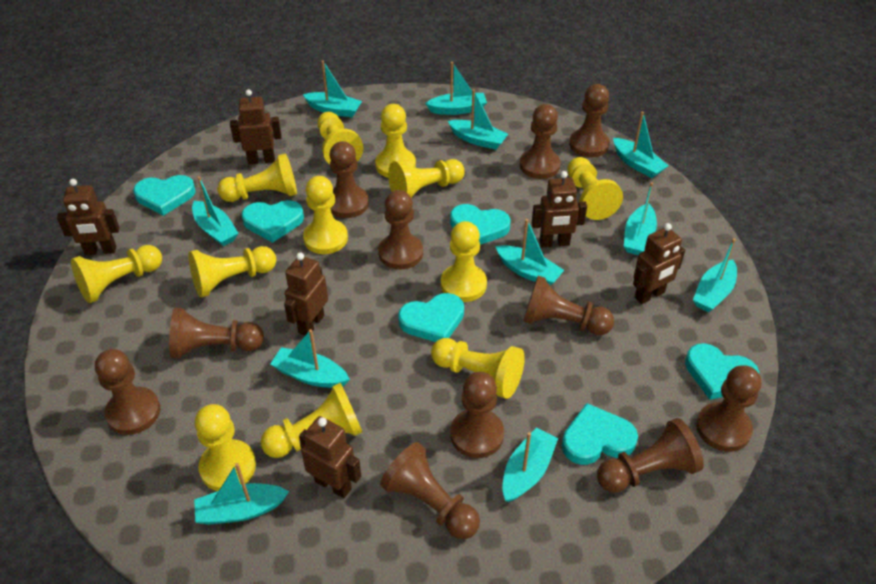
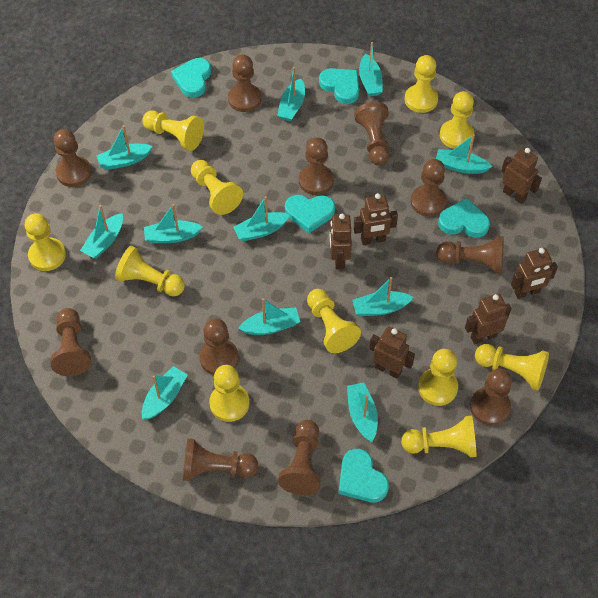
turquoise heart: [133,175,196,216] [241,200,304,243] [398,293,464,342] [450,204,510,245] [562,403,638,465] [685,343,759,400] = 6 -> [171,58,211,97] [285,195,335,233] [319,68,359,104] [338,449,389,502] [438,198,490,238] = 5
yellow pawn: [71,245,162,303] [188,246,276,297] [195,404,256,491] [217,153,297,202] [261,383,362,458] [303,176,348,254] [317,112,363,165] [375,104,416,178] [388,159,465,199] [431,338,525,399] [441,221,487,302] [567,157,623,220] = 12 -> [25,213,66,271] [115,246,185,296] [142,110,204,151] [191,160,243,215] [209,365,249,422] [307,289,361,353] [401,416,477,457] [405,55,438,113] [418,349,458,406] [440,91,474,149] [475,344,549,390] = 11

